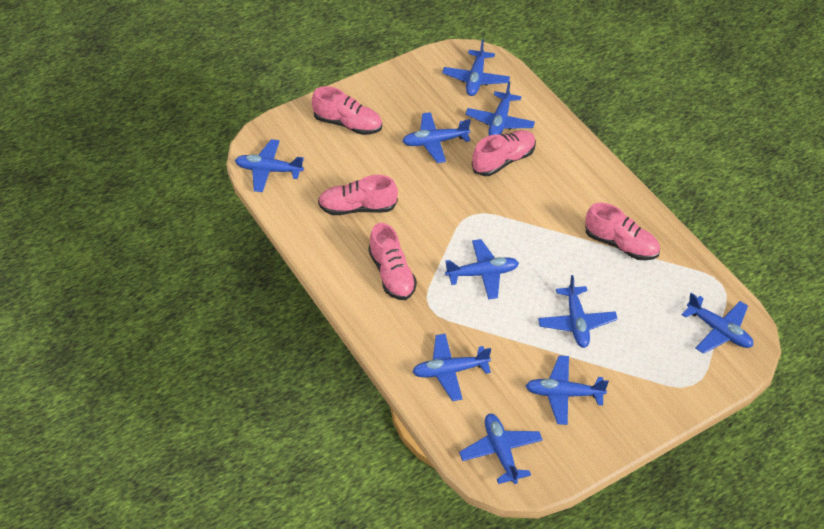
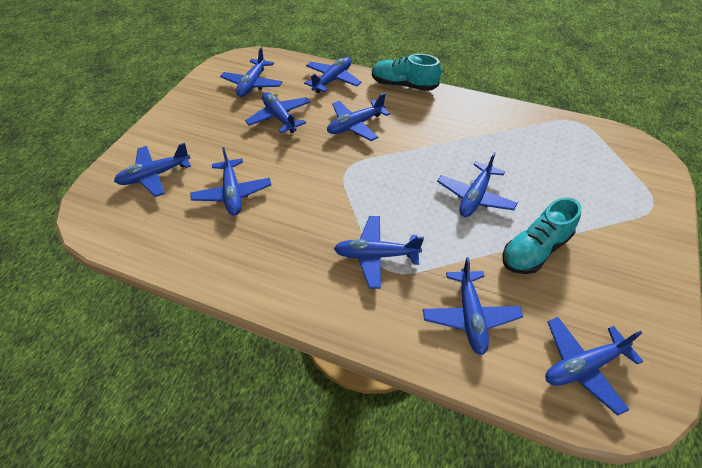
pink shoe: [312,86,382,135] [318,175,398,215] [368,223,417,300] [472,130,536,176] [585,203,660,260] = 5 -> none = 0
turquoise shoe: none = 0 -> [372,54,441,91] [502,197,581,274] = 2

